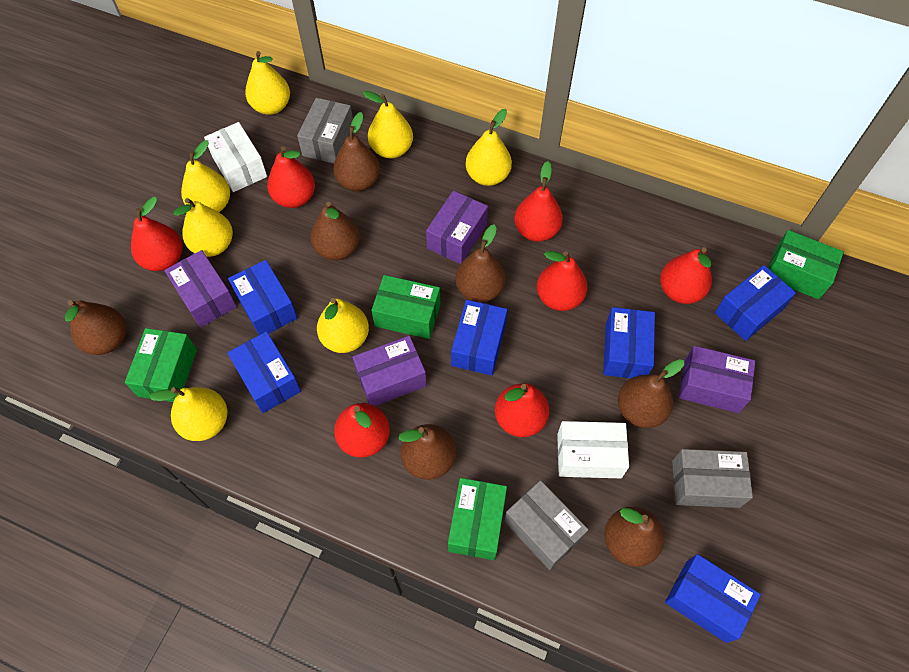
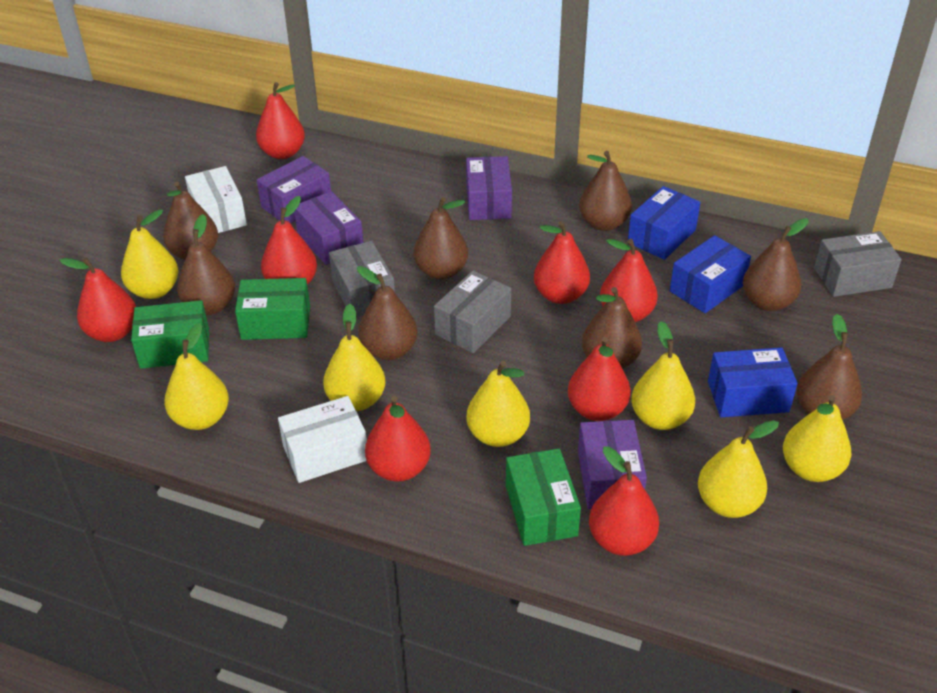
blue box: [227,331,301,413] [228,260,298,335] [451,300,508,376] [603,307,655,378] [665,554,761,643] [715,265,796,341] = 6 -> [628,186,701,260] [670,235,751,313] [708,347,798,417] = 3
brown pear: [65,300,126,355] [310,202,360,260] [333,112,380,191] [398,424,456,480] [455,224,505,302] [604,507,664,567] [618,359,684,428] = 7 -> [163,182,218,260] [177,214,235,315] [357,266,418,360] [414,197,468,279] [579,151,632,231] [582,287,642,369] [743,218,808,311] [797,314,862,420] = 8
green box: [125,328,197,402] [371,275,440,339] [448,478,507,560] [768,230,844,300] = 4 -> [131,300,209,369] [235,278,310,340] [506,448,581,546] = 3
red pear: [131,197,182,271] [267,146,315,208] [334,403,390,458] [495,383,549,437] [514,161,563,242] [537,251,587,311] [660,247,712,304] = 7 -> [59,258,136,342] [256,82,305,159] [261,196,317,285] [365,396,431,482] [534,221,590,304] [568,337,631,421] [589,446,659,556] [600,239,658,322] = 8

